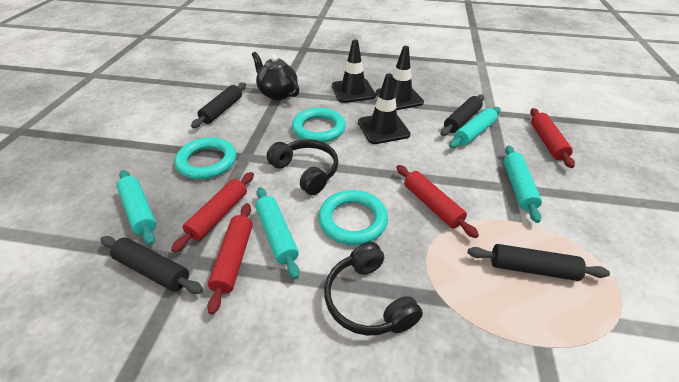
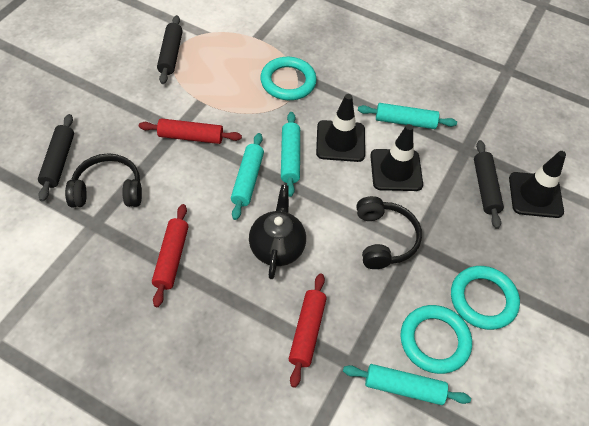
black rolling pin: [100,236,203,294] [191,83,246,128] [441,94,484,136] [468,244,610,281] = 4 -> [38,114,74,201] [157,15,183,84] [474,140,504,229] = 3
red rolling pin: [171,172,254,253] [207,203,253,315] [396,165,479,238] [530,108,575,168] = 4 -> [139,118,242,144] [152,204,188,307] [289,273,327,388] = 3

